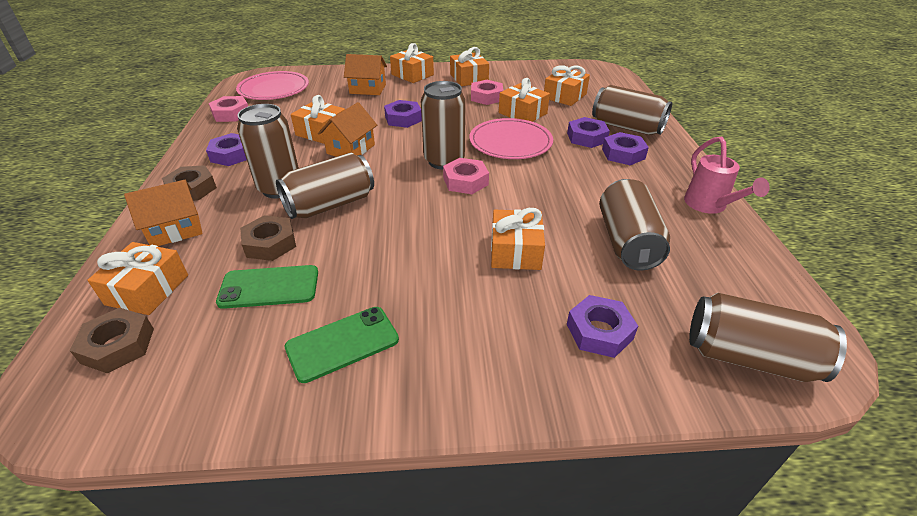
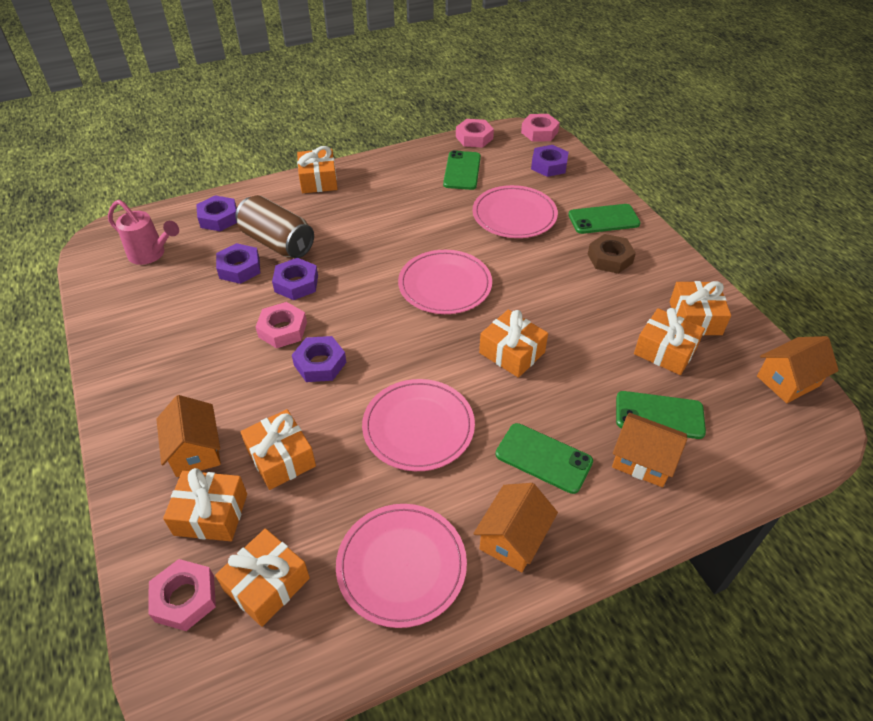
brown can: [237,104,299,198] [276,153,374,219] [421,81,465,170] [592,85,672,135] [600,179,670,270] [689,292,847,382] = 6 -> [235,195,314,258] = 1
brown nut: [70,308,154,373] [162,165,217,201] [240,215,296,261] = 3 -> [588,234,636,274] = 1
green phone: [216,265,318,309] [285,307,399,383] = 2 -> [443,150,481,190] [496,423,593,494] [568,204,641,234] [616,391,706,439] = 4
orange house: [124,180,203,246] [318,102,377,157] [344,54,387,95] = 3 -> [156,395,221,477] [473,483,558,572] [612,413,687,487] [757,336,839,403] = 4
pink nut: [209,96,248,122] [443,158,489,194] [471,80,503,105] = 3 -> [149,559,216,631] [256,302,307,348] [456,119,494,148] [521,114,560,142] = 4
pink plate: [236,71,309,100] [469,118,553,159] = 2 -> [336,504,467,628] [362,379,475,471] [398,250,492,314] [473,185,558,238] = 4

